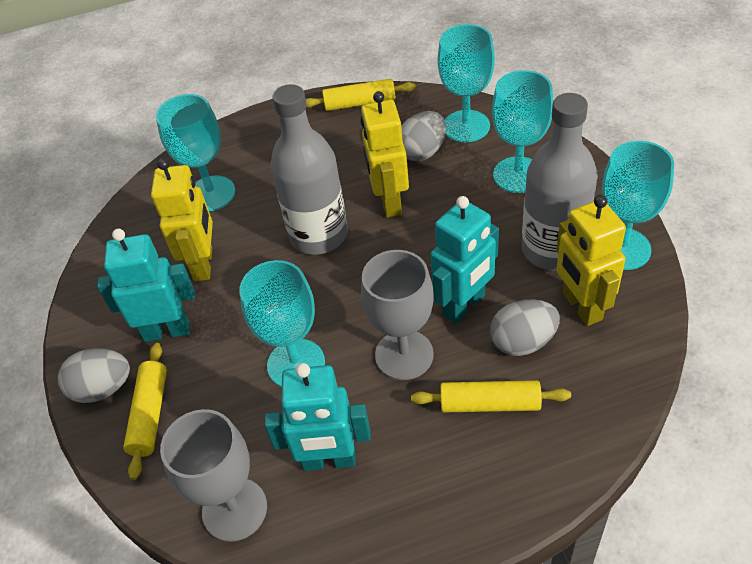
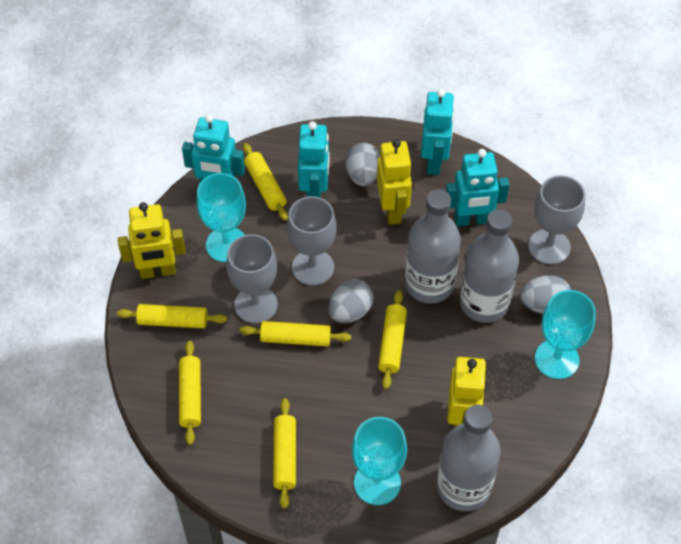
grey bottle: [270,84,348,255] [522,93,598,271] = 2 -> [405,189,461,304] [437,405,501,511] [460,209,519,323] = 3
grey goblet: [160,409,267,542] [361,250,434,380] = 2 -> [226,234,278,324] [287,196,337,286] [528,175,585,265] = 3
turquoise goblet: [156,94,235,211] [239,260,325,387] [438,24,495,142] [492,70,553,193] [602,141,674,270] = 5 -> [196,173,246,262] [352,417,407,505] [535,290,596,379] = 3
turquoise robot: [97,229,195,342] [265,363,371,471] [431,196,499,324] = 3 -> [182,114,245,183] [298,121,330,198] [421,89,455,175] [446,149,509,226] = 4
yellow rolling pin: [123,343,167,480] [306,79,416,111] [411,380,571,412] = 3 -> [117,304,227,328] [179,341,201,445] [240,321,351,346] [243,143,288,221] [273,398,296,509] [378,290,407,389] = 6

